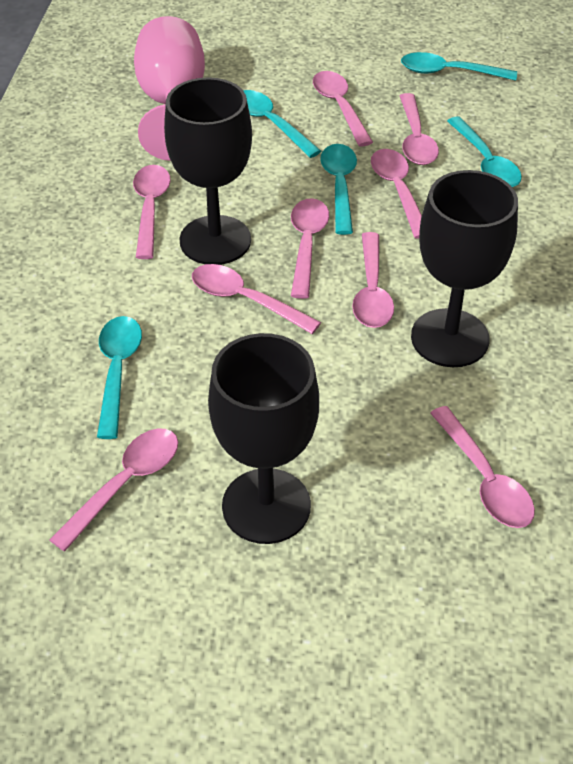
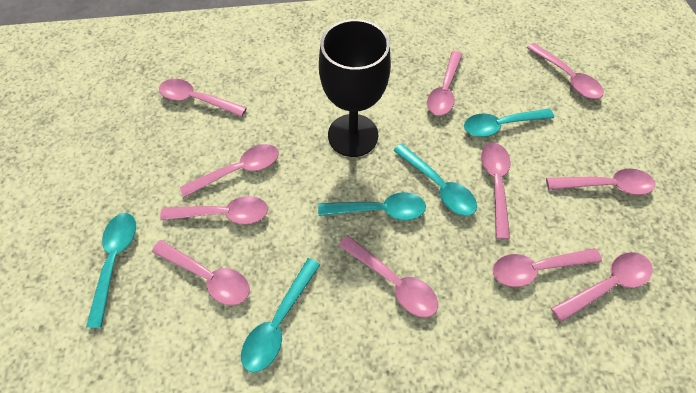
black goblet: [164,77,252,265] [208,333,319,544] [411,170,518,367] = 3 -> [319,19,391,157] = 1
pink goblet: [134,16,205,161] = 1 -> none = 0
pink spoon: [49,429,178,552] [133,165,171,259] [192,264,321,334] [291,198,329,299] [313,71,373,146] [352,232,394,328] [371,149,422,238] [400,93,439,165] [430,406,535,528] = 9 -> [152,240,250,305] [159,79,247,117] [160,196,268,224] [180,144,279,197] [338,235,438,318] [427,51,463,116] [481,143,510,239] [493,248,602,287] [527,43,604,99] [546,169,655,195] [551,252,653,322] = 11

